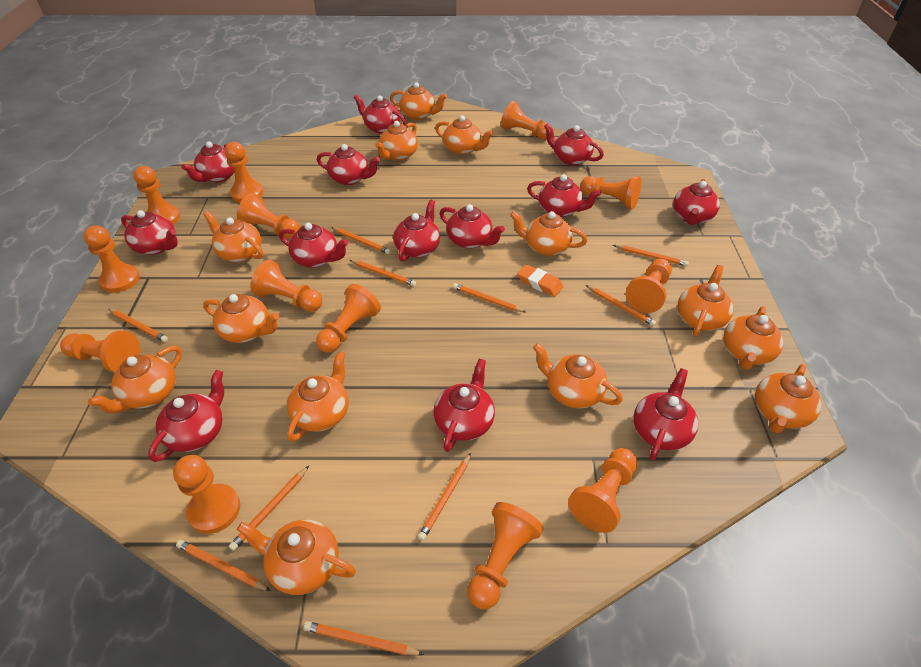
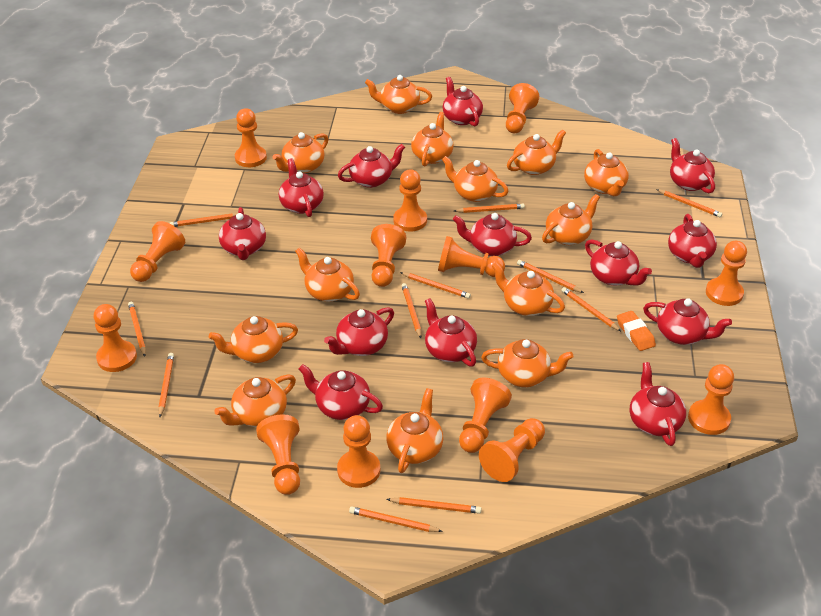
orange pencil: [108,309,168,342] [176,540,271,591] [229,466,309,551] [303,621,424,655] [332,227,391,254] [350,260,416,286] [418,453,471,541] [453,283,525,312] [586,285,656,326] [613,245,689,267] = 10 -> [128,302,146,356] [158,353,174,417] [170,213,237,227] [349,507,443,532] [387,497,482,514] [400,272,471,299] [402,283,421,338] [454,204,525,213] [517,260,584,293] [561,287,621,331] [656,189,722,218] = 11

